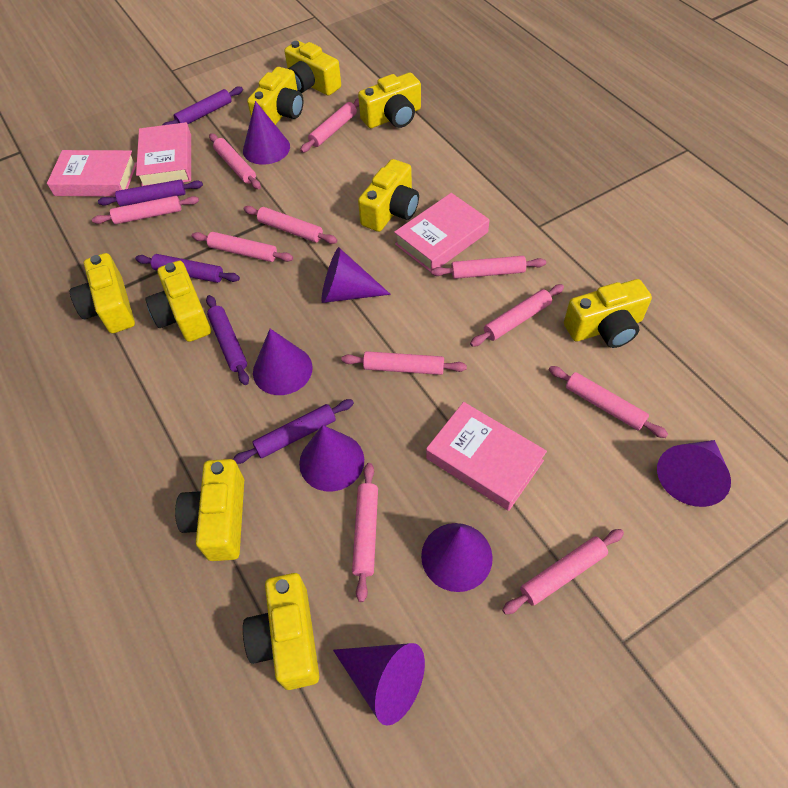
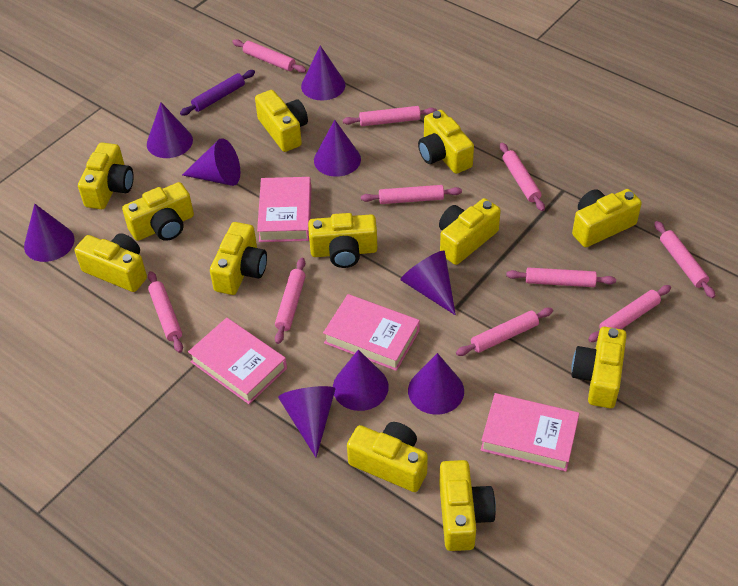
pink rolling pin: [92,196,199,224] [192,232,293,262] [209,133,261,189] [244,206,337,244] [300,98,359,153] [341,351,467,375] [352,463,378,602] [431,256,546,279] [470,284,564,347] [502,529,624,615] [549,366,668,438] = 11 -> [148,271,183,353] [232,39,307,73] [275,258,306,344] [343,106,437,126] [361,185,462,204] [456,308,553,356] [500,143,545,211] [506,267,616,287] [588,285,671,342] [655,221,715,298] = 10
purple cone: [243,101,290,165] [253,329,313,395] [299,425,364,491] [322,247,391,303] [333,643,425,726] [421,523,493,592] [657,440,731,507] = 7 -> [24,204,74,262] [147,102,193,158] [182,138,240,186] [278,386,335,458] [301,45,345,101] [314,120,361,177] [333,349,389,411] [400,251,456,315] [408,353,464,414] = 9
purple rolling pin: [98,179,203,206] [135,254,240,283] [163,87,243,125] [206,295,249,385] [233,399,354,464] = 5 -> [180,70,255,116] = 1
yellow camera: [70,253,135,333] [146,261,211,342] [175,459,244,561] [243,573,319,690] [247,67,303,125] [284,40,341,96] [358,73,421,128] [358,159,419,232] [564,279,652,348] = 9 -> [75,233,147,292] [78,143,134,209] [122,182,194,241] [210,222,267,295] [255,90,308,152] [308,213,377,268] [347,422,428,492] [418,110,474,174] [439,198,501,265] [439,460,496,551] [571,327,627,408] [572,189,642,247] = 12

